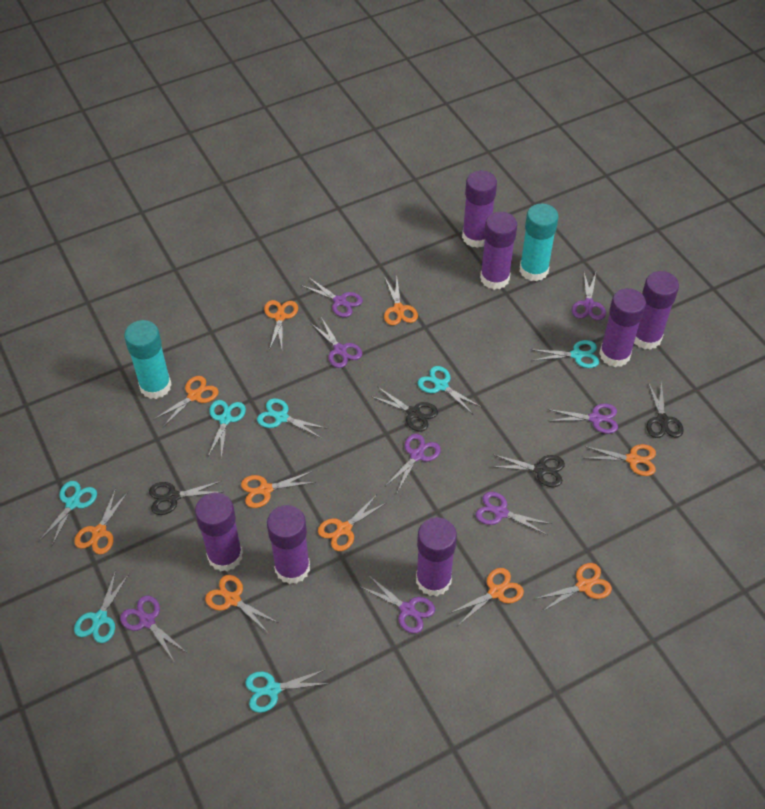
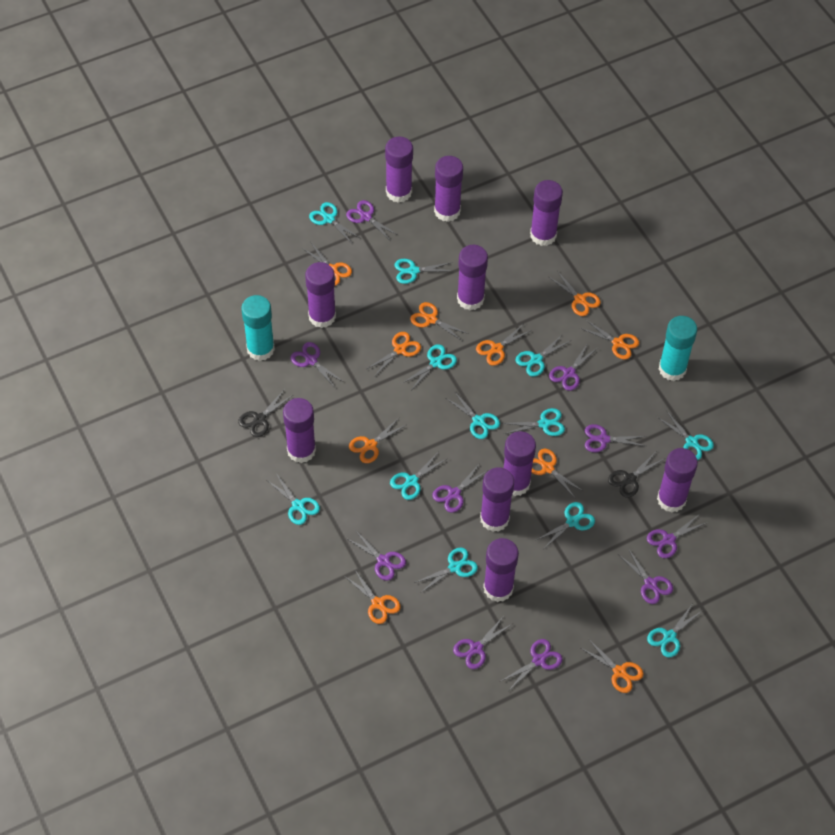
black scissors: [149,481,223,515] [370,387,438,432] [491,454,565,487] [647,382,684,438] = 4 -> [238,389,293,437] [608,452,664,498] = 2
purple glue stick: [195,493,243,572] [267,505,310,584] [416,517,457,596] [462,170,497,248] [480,212,517,290] [599,288,646,367] [634,271,679,350] = 7 -> [283,398,316,463] [305,262,336,328] [385,136,413,203] [434,156,463,222] [457,245,488,310] [480,467,514,532] [483,538,519,602] [504,431,536,496] [530,180,563,246] [657,448,698,513] = 10
purple scissors: [120,595,186,661] [301,277,363,317] [312,317,362,368] [359,575,435,634] [386,434,441,493] [476,492,552,535] [547,403,618,434] [572,273,606,320] = 8 -> [290,342,344,389] [346,200,398,241] [346,530,406,580] [432,463,489,513] [453,617,512,669] [501,639,563,690] [549,343,596,391] [585,424,646,453] [619,548,673,604] [647,515,708,558] = 10
turquoise scissors: [39,481,97,546] [74,570,129,643] [208,400,246,459] [245,669,329,713] [257,398,328,438] [418,366,481,414] [531,340,599,368] = 7 -> [267,473,320,525] [309,202,361,242] [390,453,446,500] [394,259,453,284] [403,344,457,389] [414,547,478,592] [446,391,500,439] [501,408,565,436] [515,334,570,377] [536,502,595,548] [647,603,702,658] [659,412,714,460] = 12

